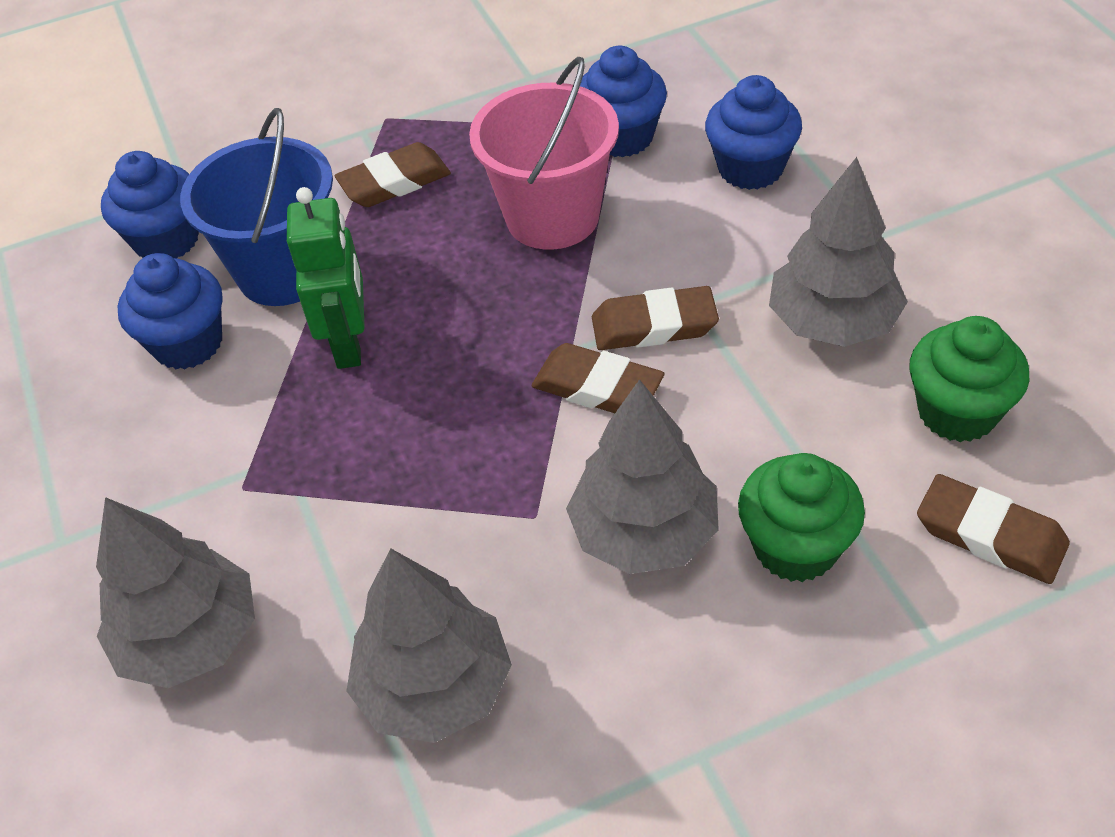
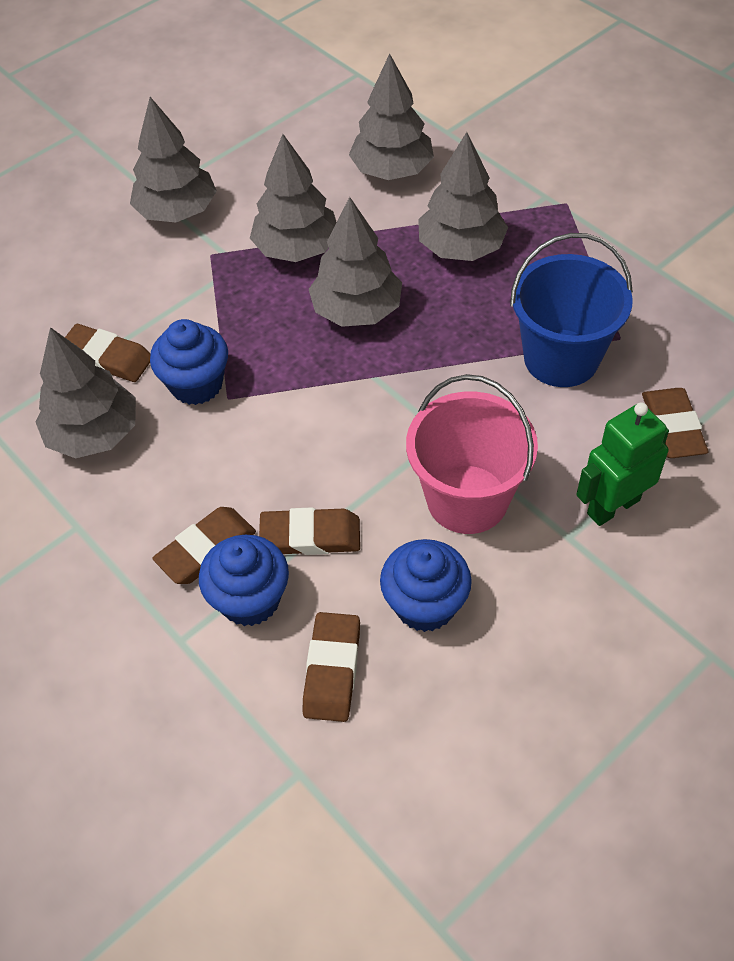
blue cupcake: [101,151,199,258] [117,253,222,370] [580,46,667,158] [705,75,802,190] = 4 -> [150,319,228,405] [199,535,289,626] [380,539,472,632] = 3
brown eraser: [334,142,451,207] [531,343,665,413] [592,286,719,350] [917,474,1070,584] = 4 -> [65,324,151,382] [152,507,256,584] [259,507,360,555] [302,612,360,722] [642,388,708,458] = 5
green cupcake: [738,453,865,582] [909,316,1030,442] = 2 -> none = 0
grey tree: [96,497,255,688] [346,549,512,743] [566,379,719,574] [769,157,908,347] = 4 -> [35,327,136,458] [130,97,217,222] [250,134,337,262] [309,197,402,327] [349,53,434,180] [418,132,508,261] = 6

